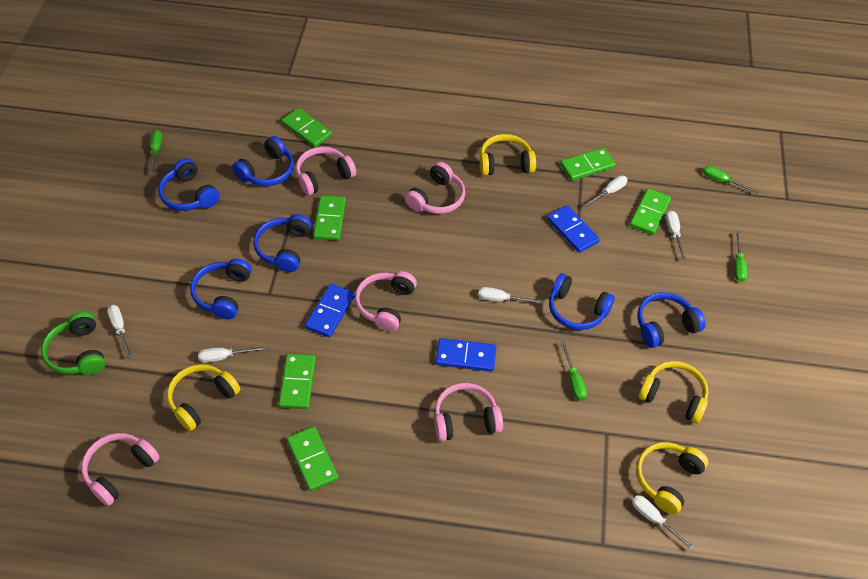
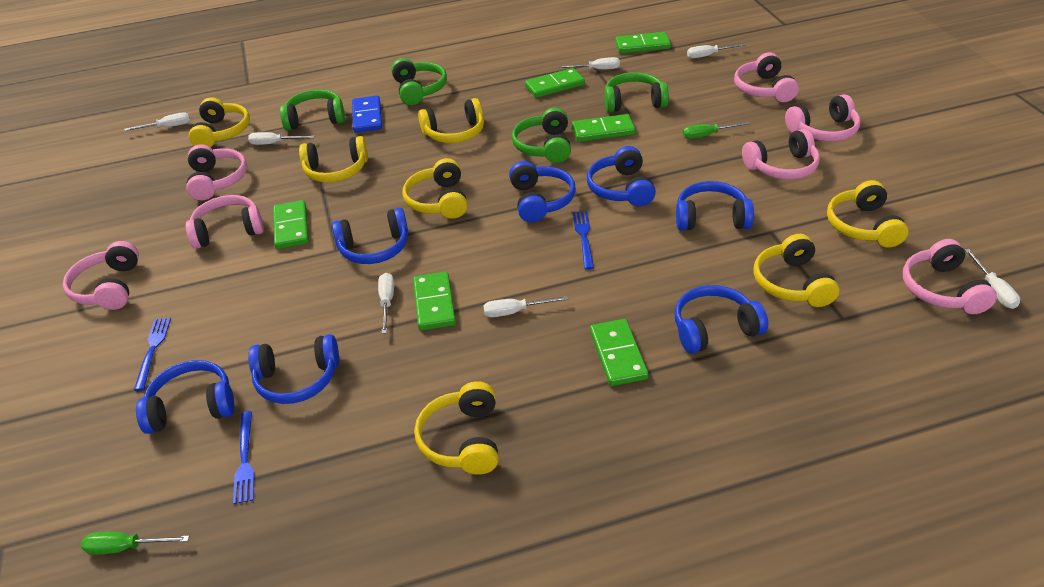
blue domino: [305,284,355,338] [436,338,496,372] [547,205,600,253] = 3 -> [352,96,382,133] = 1
blue fork: none = 0 -> [134,318,171,391] [233,411,254,504] [573,211,594,270] = 3
blue headphones: [158,158,220,211] [190,259,252,319] [232,136,294,186] [253,214,312,272] [549,273,615,330] [637,292,706,348] = 6 -> [136,360,235,434] [248,334,339,404] [332,208,408,264] [509,161,576,222] [587,146,656,206] [674,285,768,354] [676,181,754,231] = 7
green headphones: [41,311,105,375] = 1 -> [280,89,345,130] [391,58,447,105] [512,107,571,163] [604,72,669,112] = 4
green screwdriver: [149,130,162,175] [561,342,587,401] [703,165,759,194] [734,232,748,282] = 4 -> [81,532,189,555] [683,121,750,139] = 2
pink headphones: [81,433,160,506] [296,147,356,195] [355,271,417,332] [405,162,465,214] [434,383,503,441] = 5 -> [63,241,139,310] [185,195,264,249] [186,144,247,201] [734,53,799,102] [742,129,820,179] [785,94,861,141] [903,239,997,314] = 7
white screwdriver: [107,305,132,358] [198,346,266,363] [478,287,542,304] [583,175,628,207] [632,495,695,551] [666,210,686,260] = 6 -> [124,112,190,131] [248,132,314,145] [378,273,394,334] [483,296,568,317] [559,57,620,70] [687,43,746,58] [965,249,1020,309] = 7
yellow headphones: [167,364,240,431] [480,134,536,176] [636,442,708,514] [638,361,709,423] = 4 -> [189,97,250,147] [299,136,368,182] [402,158,468,219] [414,381,498,475] [418,98,484,143] [753,234,839,307] [827,180,908,247] = 7

